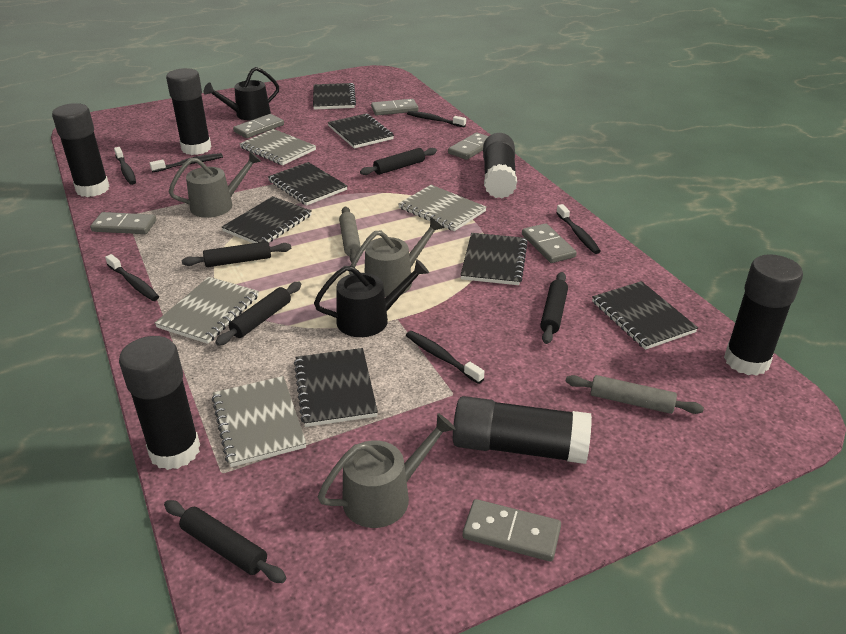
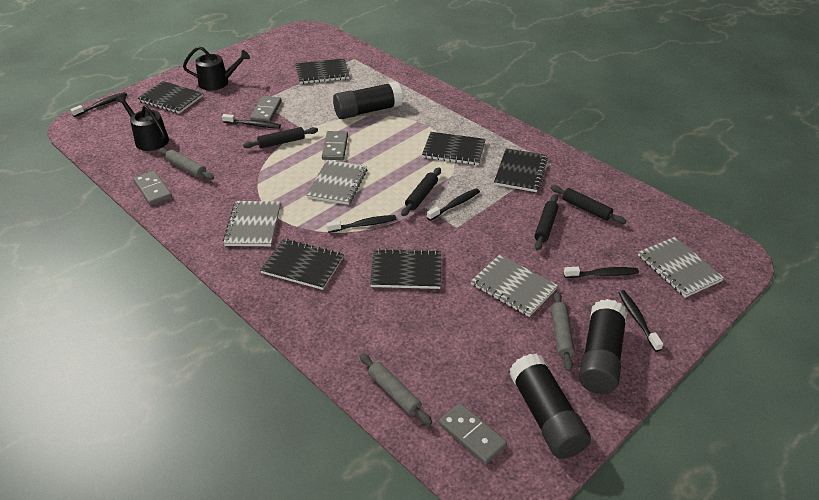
black glue stick: [52,103,110,197] [119,336,200,470] [166,68,211,155] [453,396,592,464] [483,133,517,199] [724,254,803,376] = 6 -> [333,81,403,119] [509,353,591,459] [579,299,627,394] = 3
black notebook: [222,196,312,243] [268,162,347,206] [294,348,378,427] [313,83,356,110] [328,114,394,148] [460,233,528,285] [592,281,698,350] = 7 -> [137,81,203,114] [260,239,344,290] [296,59,349,84] [370,249,441,289] [422,132,486,165] [494,148,548,192] = 6
black rolling pin: [164,500,286,583] [182,241,291,267] [215,282,301,346] [360,148,437,175] [540,272,568,344] = 5 -> [243,127,318,148] [401,167,441,216] [534,194,559,251] [551,185,626,224] = 4
grey domino: [90,212,156,234] [233,114,284,138] [371,99,419,116] [448,132,489,160] [463,499,561,562] [522,223,577,263] = 6 -> [133,171,172,205] [250,96,282,122] [322,131,348,160] [439,403,507,465] = 4
grey rolling pin: [339,207,361,262] [566,375,704,414] = 2 -> [159,148,214,180] [360,353,432,426] [551,292,575,371] = 3
grey watering can: [168,152,261,218] [318,413,456,528] [349,217,444,297] = 3 -> none = 0

